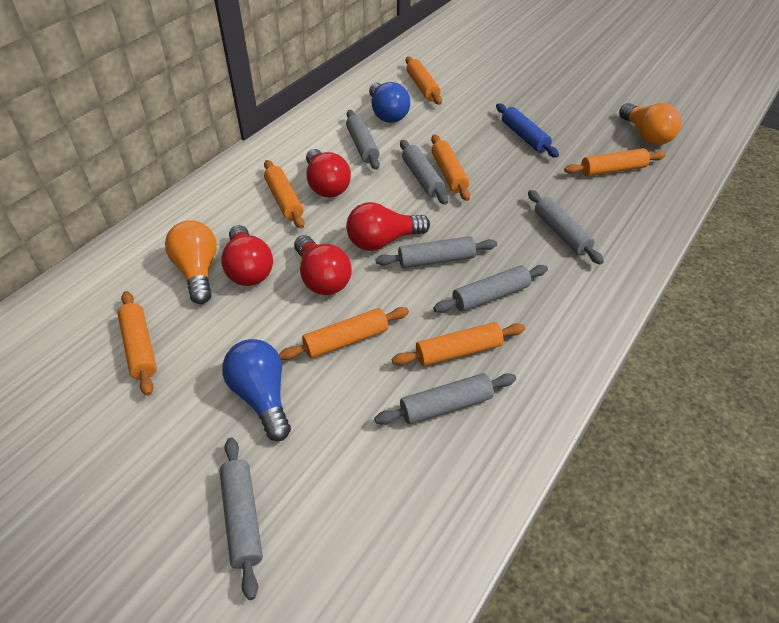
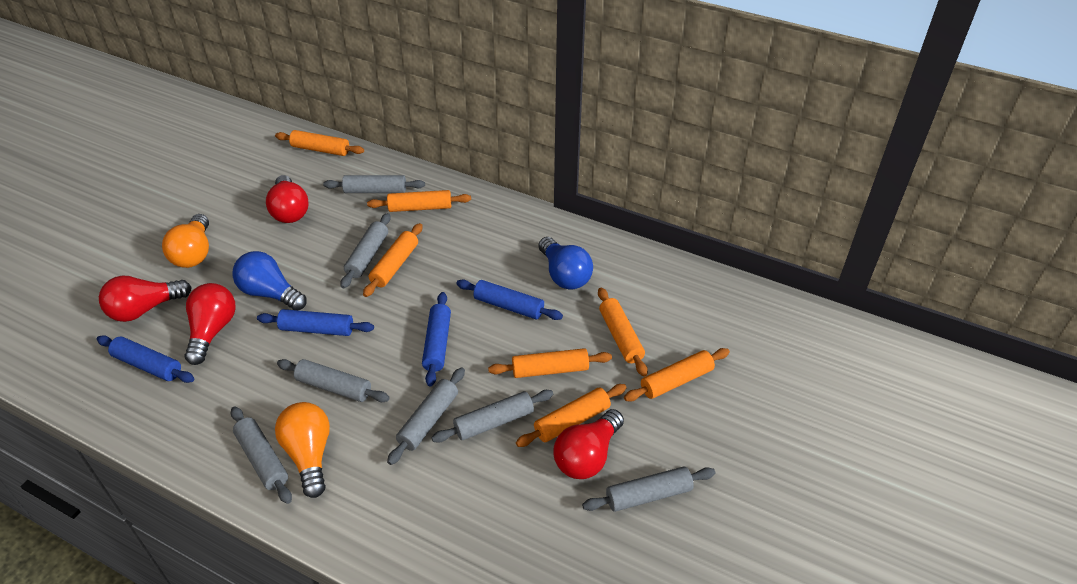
blue rolling pin: [496,103,559,158] = 1 -> [96,335,195,383] [257,309,374,336] [422,292,451,386] [456,280,563,320] = 4

